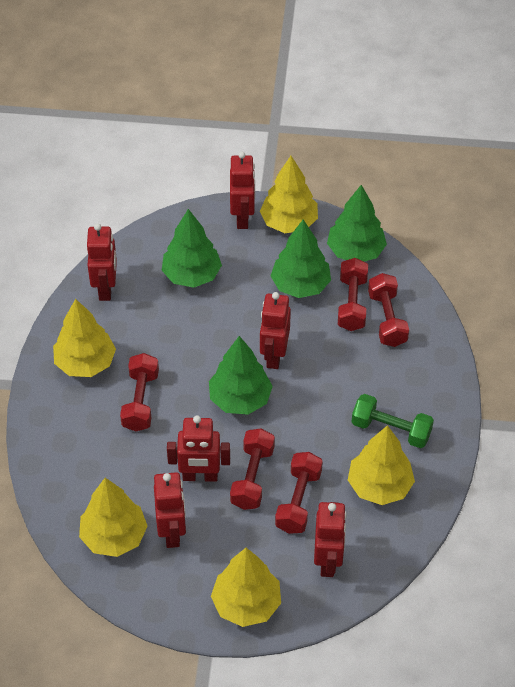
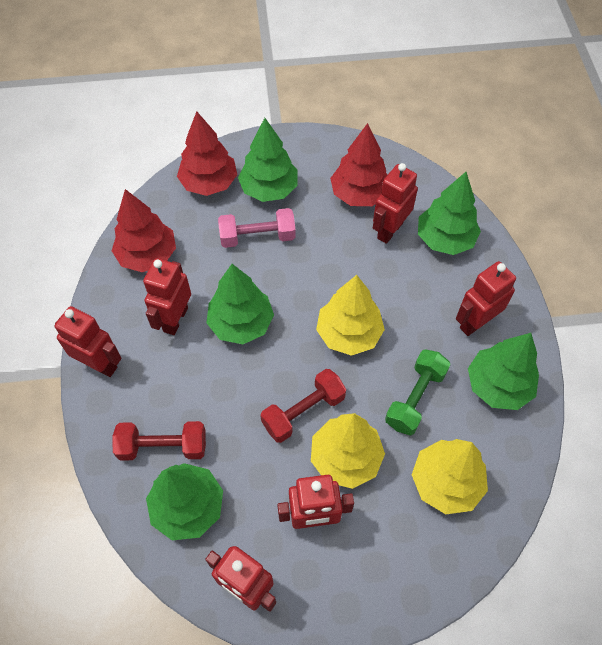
green tree: [162,209,222,288] [209,336,273,415] [270,220,331,298] [327,185,387,261] = 4 -> [146,463,223,540] [207,264,274,344] [238,118,298,202] [418,172,481,255] [468,333,539,410] = 5
pink dumbbell: none = 0 -> [218,208,296,248] = 1
red dumbbell: [120,353,159,431] [230,428,275,510] [275,452,323,534] [338,258,368,331] [368,273,409,347] = 5 -> [112,421,206,461] [260,369,346,443] = 2
red tree: none = 0 -> [112,189,176,272] [177,111,237,196] [330,123,387,206] = 3
yellow tree: [53,299,116,377] [79,478,147,557] [211,548,281,627] [260,156,318,233] [348,425,415,505] = 5 -> [311,413,385,489] [316,275,385,356] [412,439,488,514] = 3

